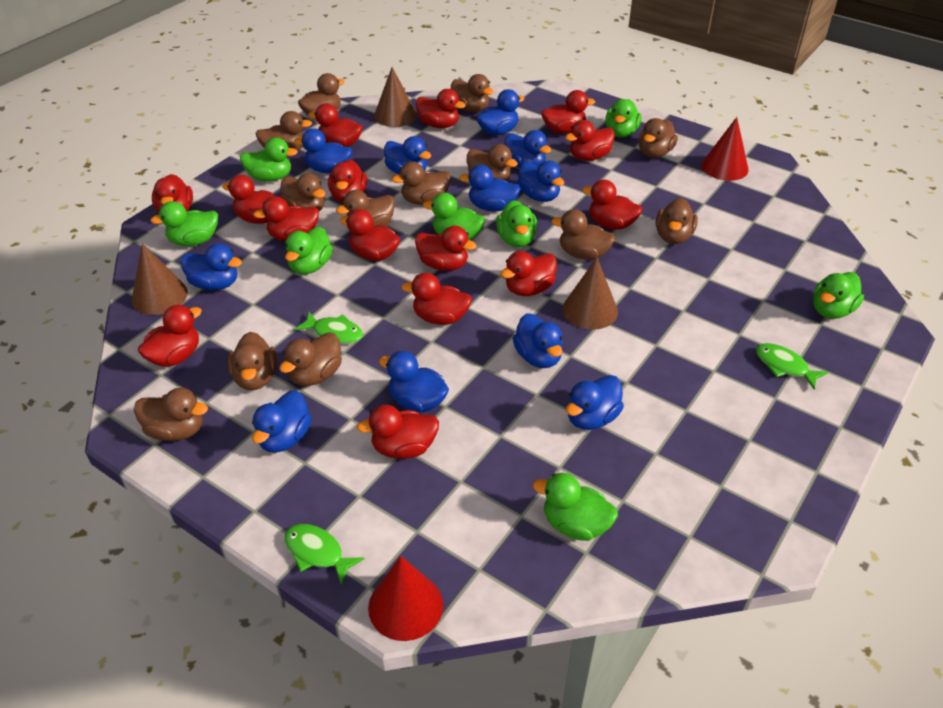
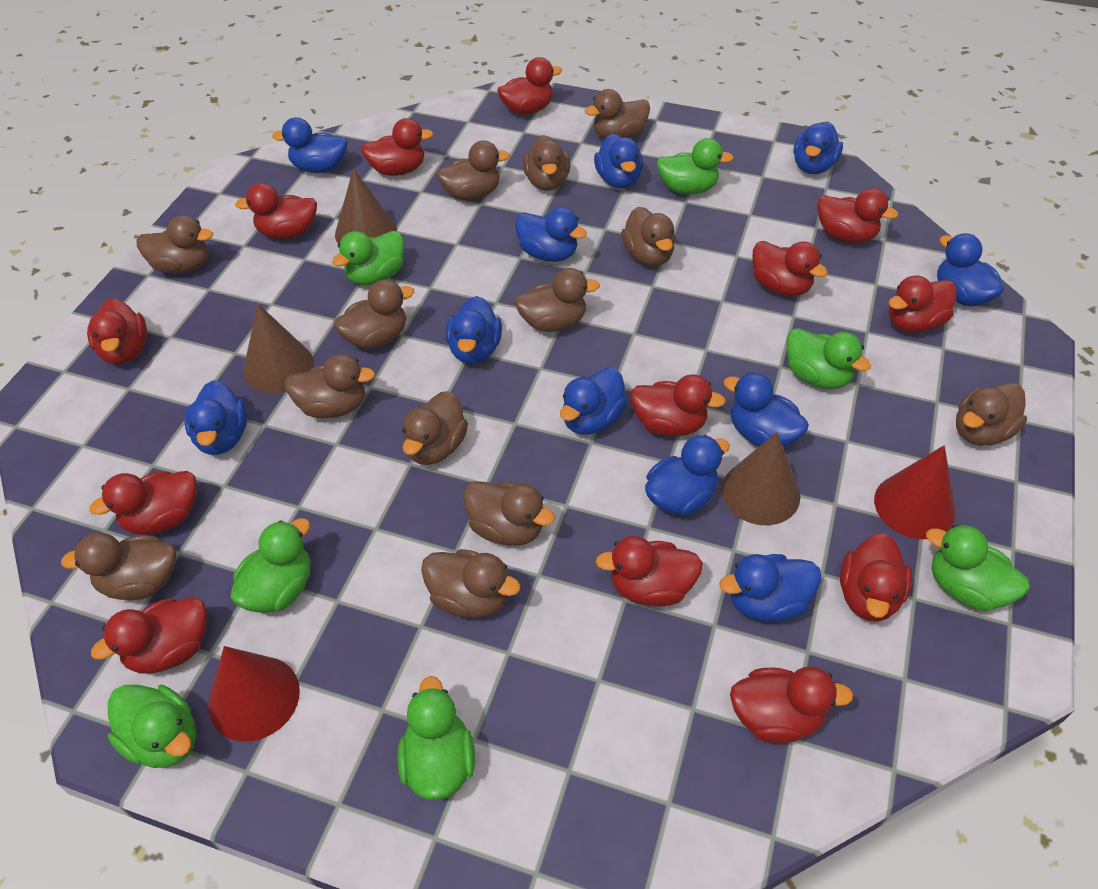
green duck: [150,201,218,246] [240,138,298,182] [285,226,333,274] [423,193,485,240] [496,200,538,247] [533,473,618,541] [605,99,642,138] [813,272,864,319] = 8 -> [108,685,196,768] [231,518,311,613] [332,231,404,286] [398,676,475,800] [656,138,734,194] [787,328,871,389] [926,524,1030,611] = 7
green fish: [285,524,364,585] [295,312,363,344] [756,343,828,390] = 3 -> none = 0
red duck: [138,305,202,367] [152,174,193,213] [222,175,276,224] [253,196,319,241] [308,103,363,147] [328,159,367,203] [339,209,400,261] [357,405,439,459] [401,273,472,325] [415,226,477,271] [416,89,465,128] [500,251,557,296] [541,90,595,134] [565,120,615,161] [582,179,642,230] = 15 -> [87,298,147,364] [89,471,197,535] [91,597,207,674] [235,183,317,239] [361,118,434,176] [497,57,562,115] [595,536,703,607] [630,374,726,437] [730,667,853,743] [752,241,828,297] [817,188,898,243] [840,533,912,622] [889,276,957,333] = 13

